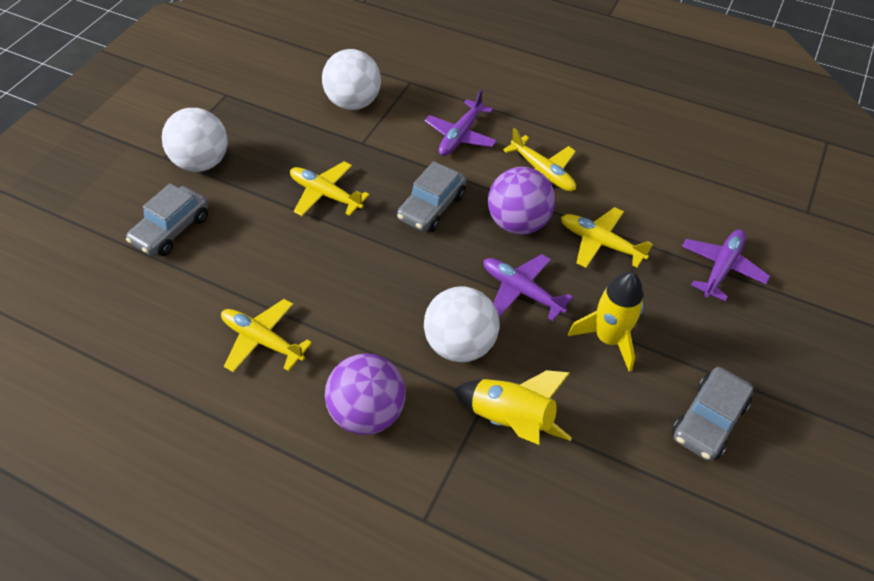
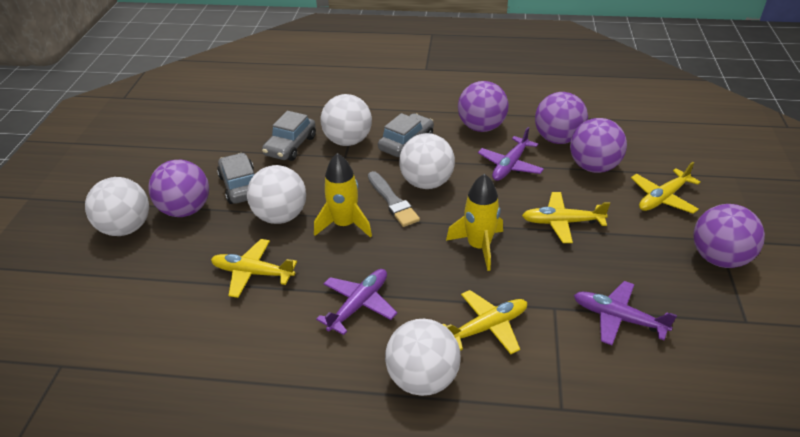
grey brush: none = 0 -> [368,171,420,227] = 1
purple ball: [325,353,406,435] [488,167,555,235] = 2 -> [148,160,209,217] [458,81,508,132] [535,92,588,144] [570,118,627,173] [693,204,765,268] = 5
white ball: [162,108,228,172] [322,49,381,110] [424,286,499,362] = 3 -> [85,177,149,236] [247,165,306,224] [321,94,372,146] [385,319,461,396] [399,133,455,189] = 5

